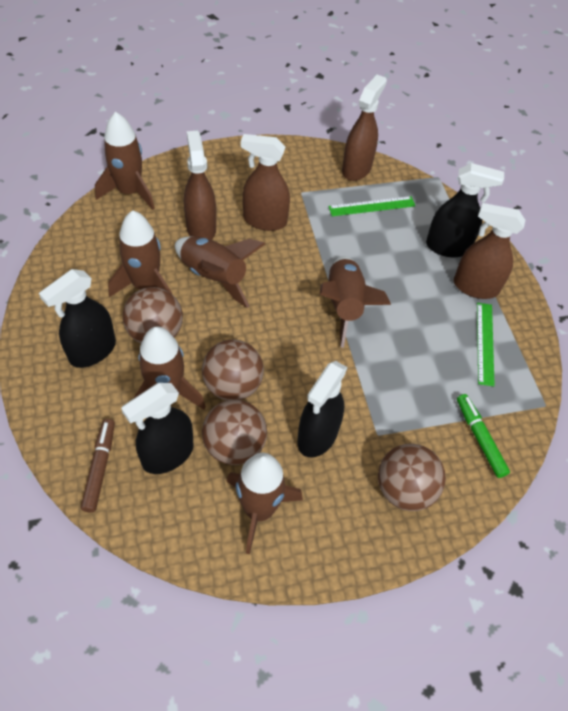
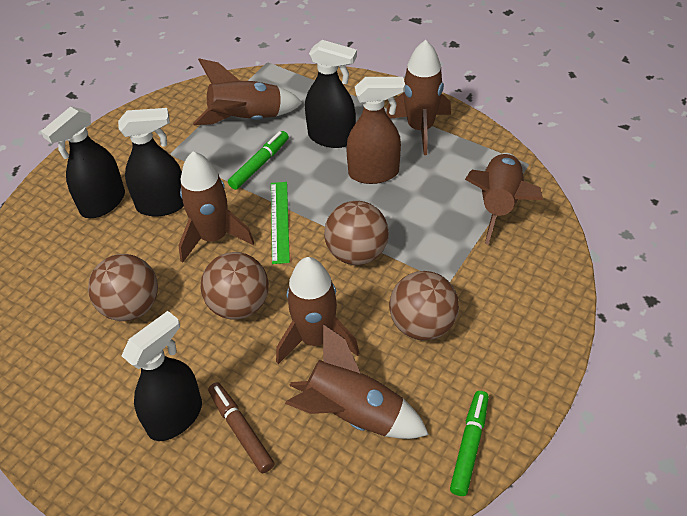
brown spray bottle: [184,131,216,240] [241,134,290,231] [342,74,387,181] [454,203,525,299] = 4 -> [346,77,405,184] = 1
green marker: [457,394,510,478] = 1 -> [228,131,289,190] [450,391,489,496] = 2
green ruler: [328,196,415,216] [477,303,495,386] = 2 -> [271,182,290,264] = 1

